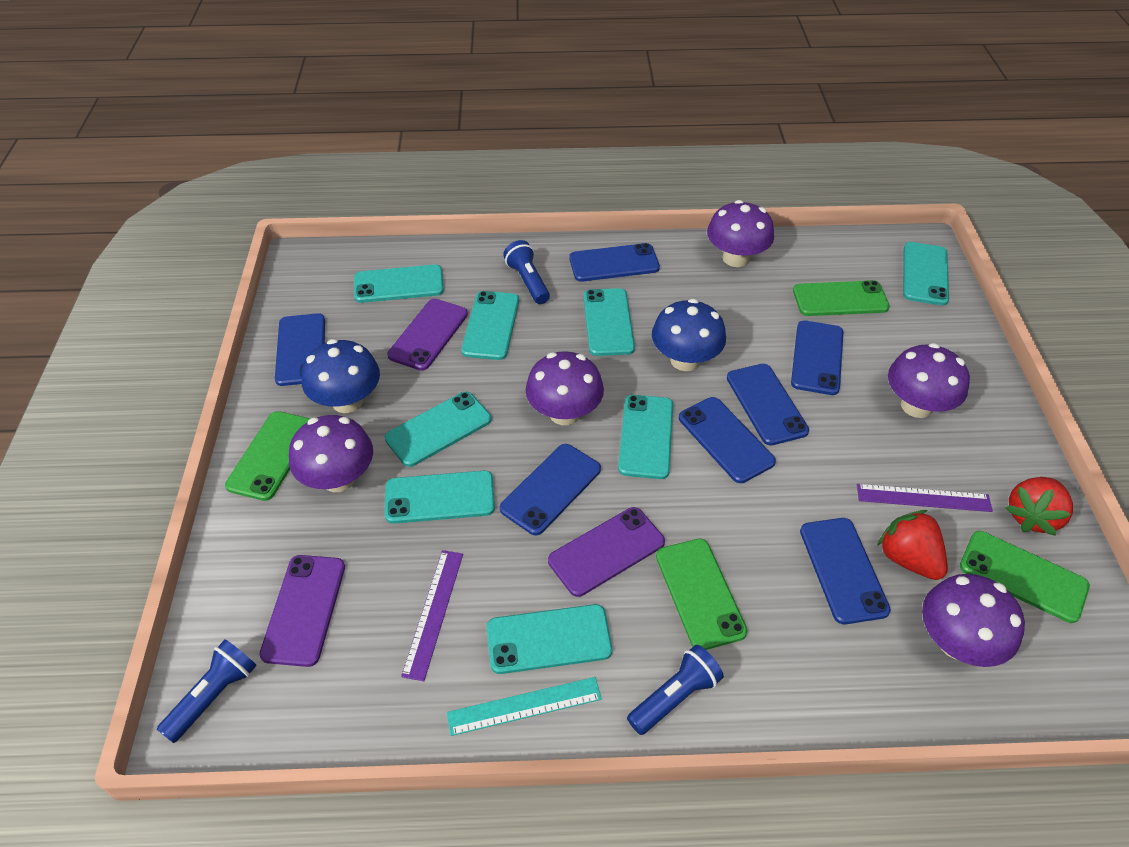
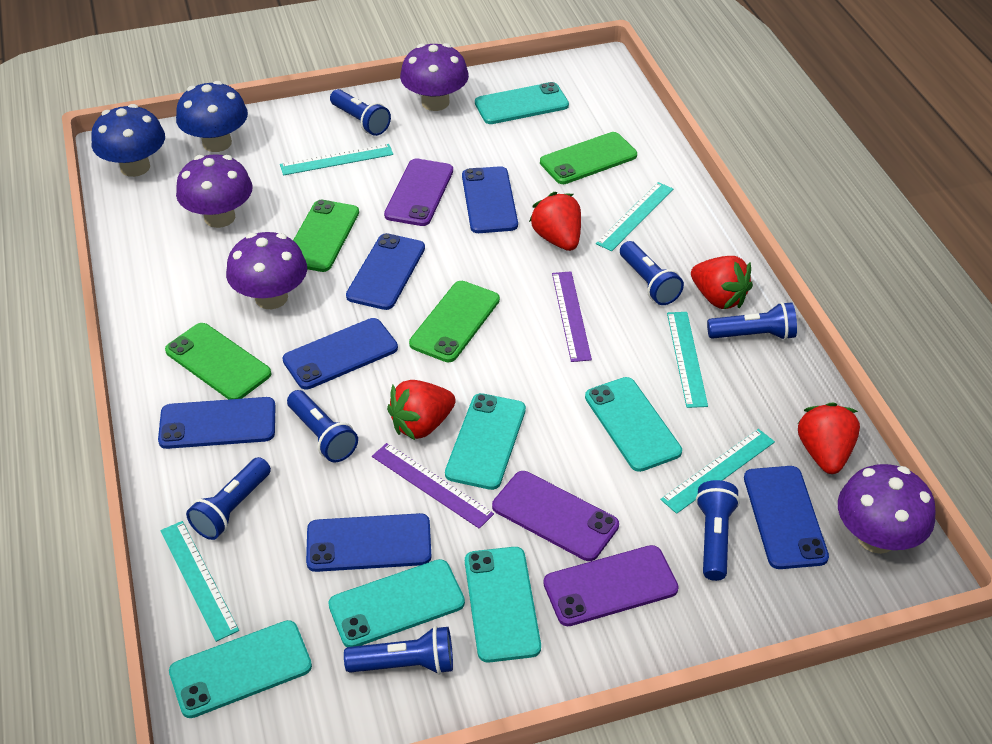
blue flashlight: [157,639,257,743] [503,240,550,304] [627,645,724,735] = 3 -> [186,457,271,540] [287,390,358,462] [330,89,391,136] [344,626,453,675] [620,241,684,305] [696,480,740,581] [707,302,797,340] = 7
blue phone: [275,313,325,386] [500,444,601,535] [569,243,660,282] [679,397,776,483] [727,364,809,446] [791,321,843,395] [800,518,891,624] = 7 -> [158,397,276,449] [282,318,398,390] [306,513,431,572] [346,233,425,310] [462,166,518,233] [744,466,829,569] = 6
purple mushroom: [289,415,373,492] [526,351,604,425] [707,200,774,267] [888,343,970,418] [922,574,1025,667] = 5 -> [176,154,252,228] [226,232,307,309] [400,43,469,111] [838,464,936,554] = 4
red strawberry: [877,510,948,580] [1005,477,1073,536] = 2 -> [387,380,456,440] [529,192,581,251] [691,256,753,309] [798,403,860,474] = 4
turquoise phone: [354,265,444,303] [384,392,491,467] [385,471,495,524] [461,291,519,360] [487,604,612,674] [583,288,635,356] [618,395,673,479] [903,242,949,305] = 8 -> [169,620,312,718] [328,559,465,647] [445,393,526,490] [465,547,541,663] [475,82,569,124] [585,377,682,472] = 6
turquoise ruler: [447,677,602,736] = 1 -> [160,521,239,642] [280,144,393,175] [596,182,673,251] [660,429,775,514] [667,312,708,408] = 5

